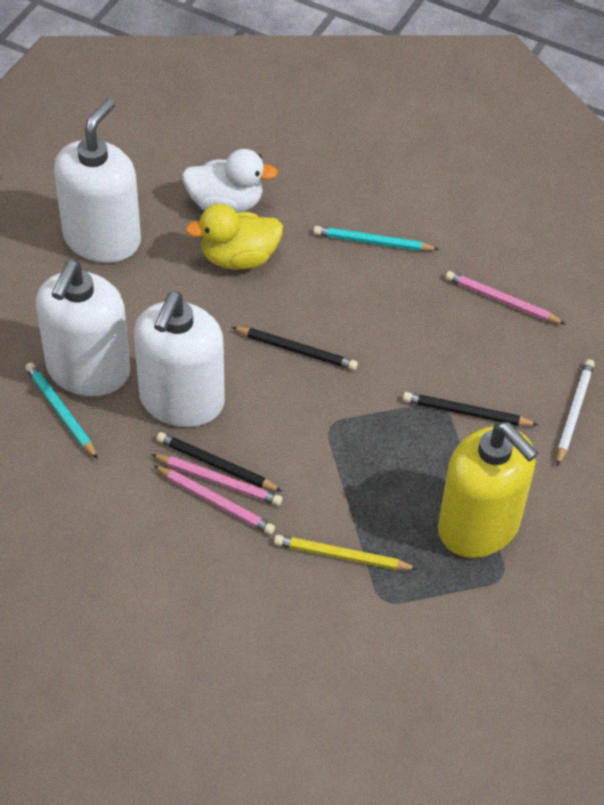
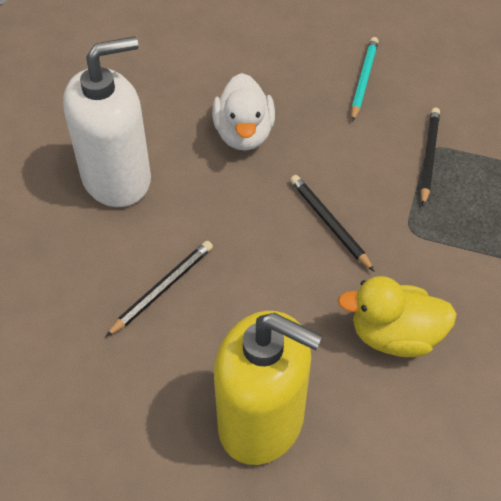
pink pencil: [151,454,282,506] [153,465,275,535] [445,271,566,324] = 3 -> none = 0
turquoise pencil: [25,362,98,459] [313,226,439,251] = 2 -> [351,37,379,122] = 1
white pencil: [557,359,595,466] = 1 -> none = 0
white soap dispenser: [36,260,130,396] [54,99,141,263] [134,292,225,427] = 3 -> [63,36,151,207] = 1
yellow pencil: [274,535,418,570] = 1 -> none = 0

